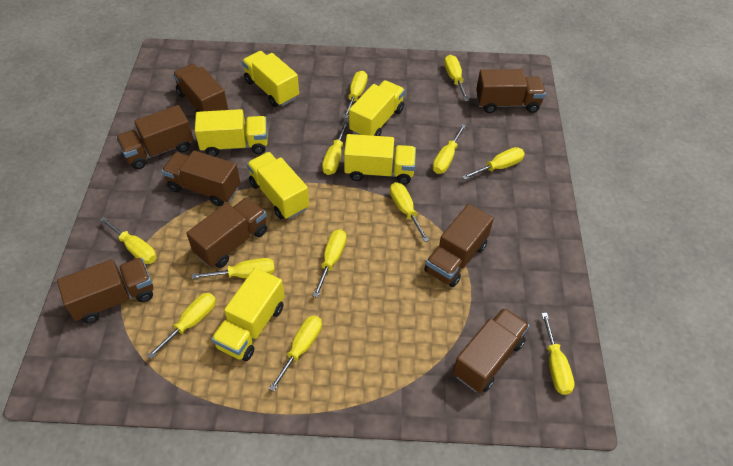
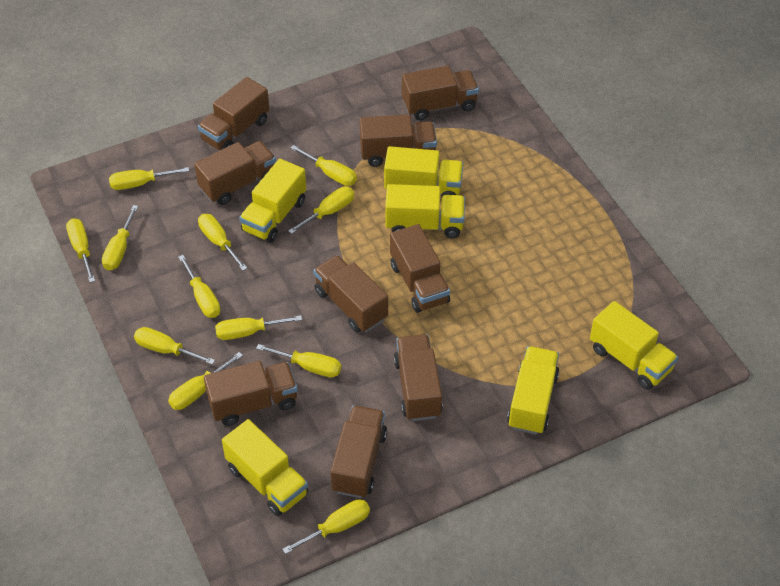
brown truck: [57,258,153,324] [116,105,193,169] [162,150,240,206] [173,64,228,112] [186,197,267,268] [424,204,494,287] [453,308,530,393] [476,69,546,113] = 8 -> [194,141,276,205] [198,77,269,150] [204,361,298,426] [313,255,388,332] [330,405,387,498] [359,114,437,167] [390,224,450,313] [394,334,443,421] [402,66,479,120] = 9

